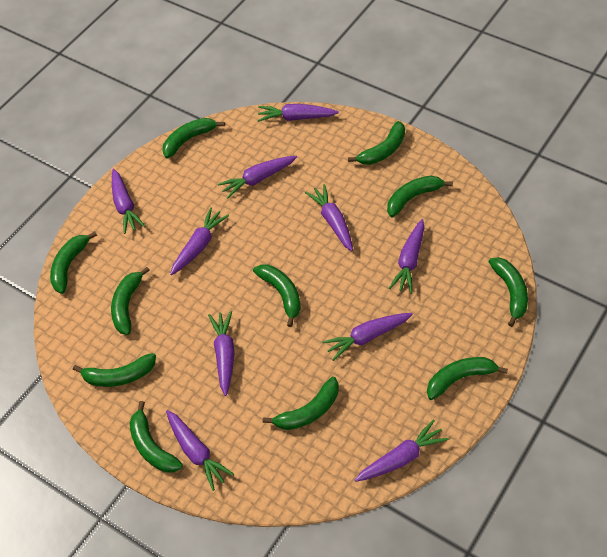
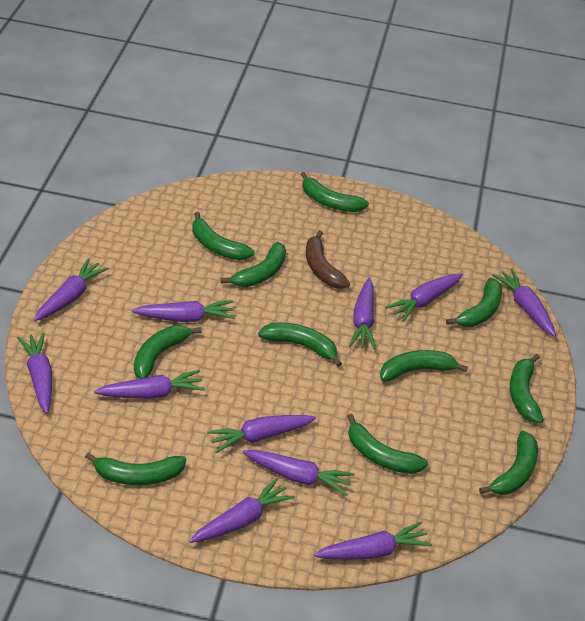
brown banana: none = 0 -> [306,230,350,289] = 1
purple carrot: [112,169,145,234] [166,410,234,491] [170,207,229,275] [208,311,235,396] [218,156,297,199] [257,104,339,122] [305,184,353,251] [322,313,413,361] [355,419,449,482] [389,219,424,294] = 10 -> [17,332,52,414] [34,258,109,321] [94,370,205,399] [132,300,235,322] [189,478,295,543] [207,415,316,453] [242,450,355,496] [314,521,432,560] [349,278,376,350] [385,273,463,322] [492,268,556,337] = 11

